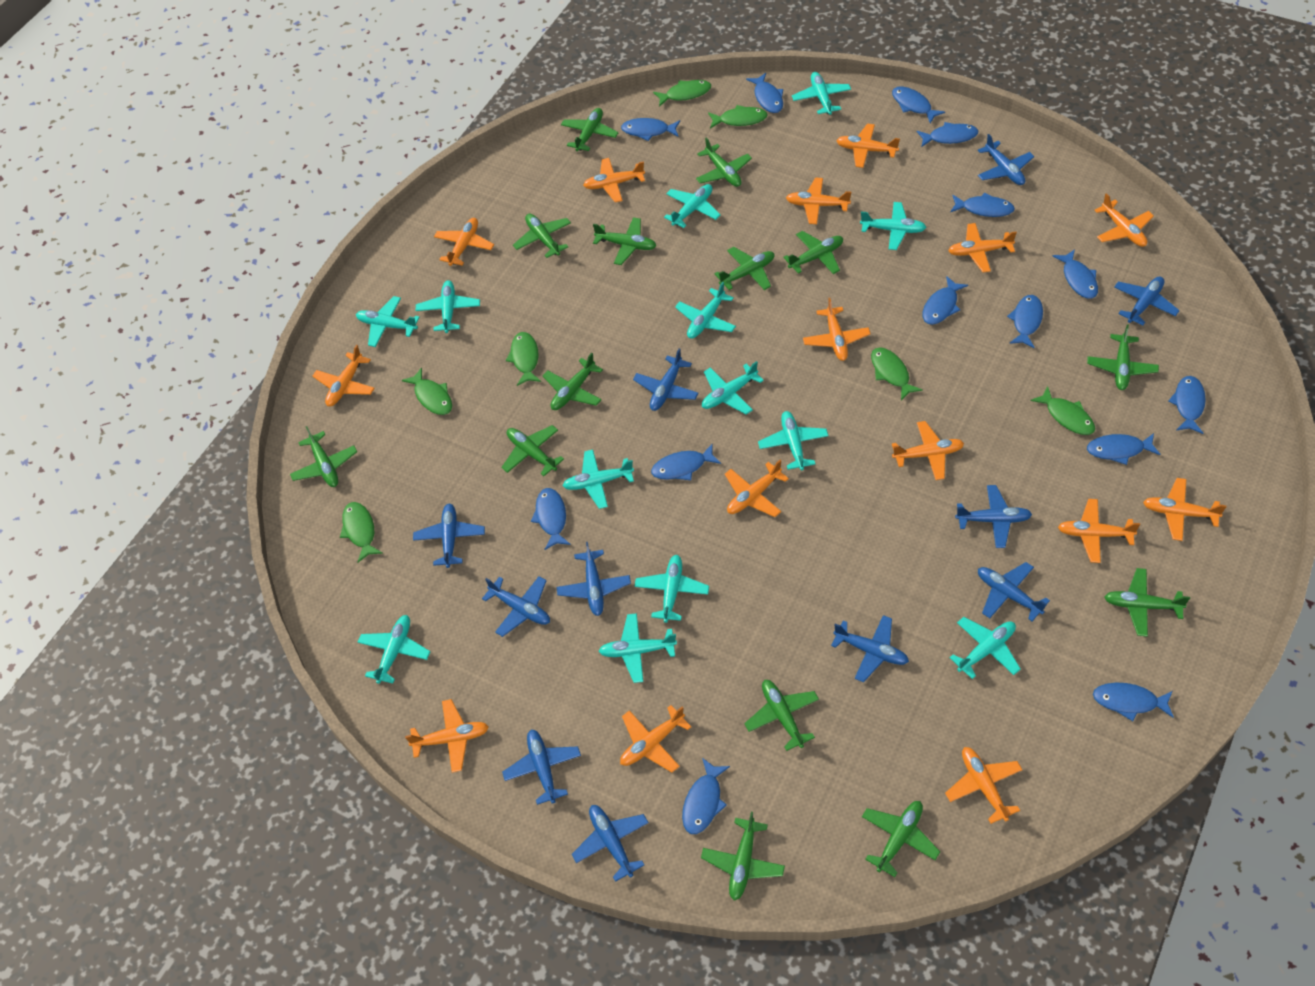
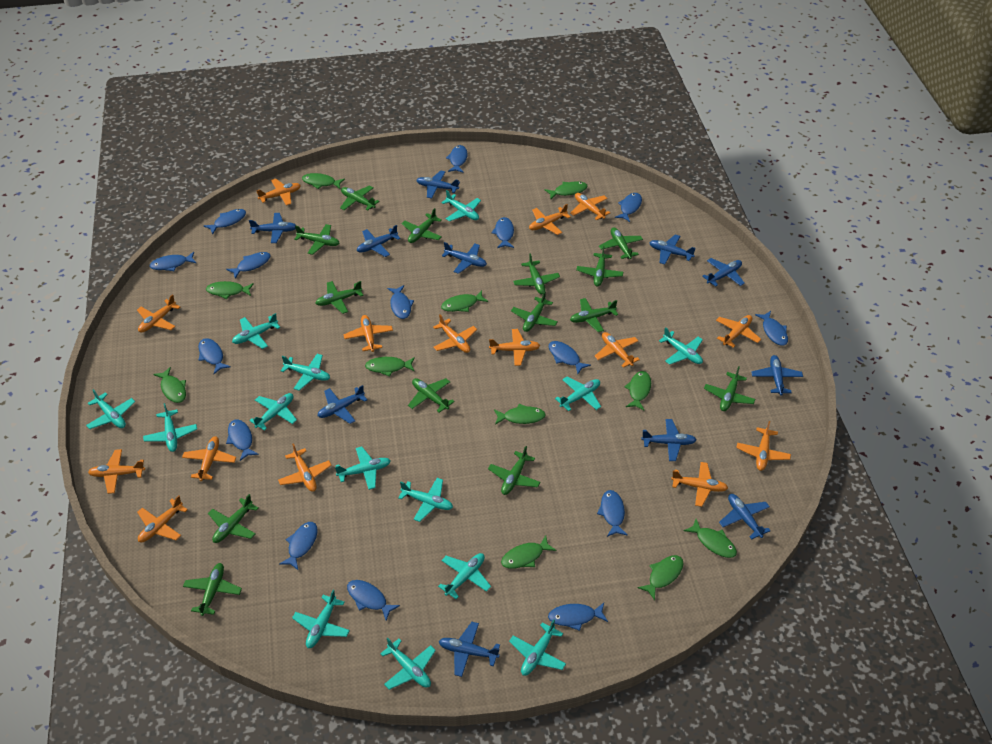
blue fish: [531,488,571,550] [621,118,680,141] [651,444,721,480] [682,758,730,834] [746,73,783,113] [892,87,945,123] [917,122,979,147] [923,276,968,325] [950,192,1015,217] [1007,295,1043,348] [1053,249,1098,299] [1087,433,1160,465] [1093,683,1174,721] [1168,376,1206,434] = 14 -> [149,252,196,271] [198,338,231,374] [204,209,246,235] [226,252,271,279] [226,419,259,461] [279,522,318,570] [347,580,400,620] [387,285,414,319] [446,145,468,173] [491,217,514,248] [548,603,608,631] [549,341,591,374] [597,490,628,537] [615,193,642,222] [755,311,788,346] = 15
green fish: [340,502,383,562] [402,367,452,415] [506,332,541,386] [653,80,711,107] [708,105,768,128] [871,347,923,401] [1031,386,1095,435] = 7 -> [153,367,186,403] [206,281,254,299] [302,173,345,189] [365,357,415,377] [441,290,488,312] [494,404,546,425] [501,535,556,569] [545,181,588,200] [625,371,651,411] [637,555,684,600] [684,519,737,558] = 11
turquoise plane: [356,296,420,347] [358,615,430,684] [416,280,480,333] [563,450,634,509] [599,613,677,683] [634,555,709,623] [664,184,721,228] [675,282,736,339] [702,361,764,414] [758,411,829,470] [792,72,851,115] [860,202,927,250] [950,617,1021,679] = 13 -> [86,389,135,429] [143,403,197,452] [232,313,280,349] [249,393,297,431] [281,354,330,391] [292,590,350,648] [335,447,391,490] [380,638,436,690] [398,478,453,522] [438,553,491,599] [441,190,481,222] [509,619,566,676] [555,377,601,411] [659,327,703,365] = 14

